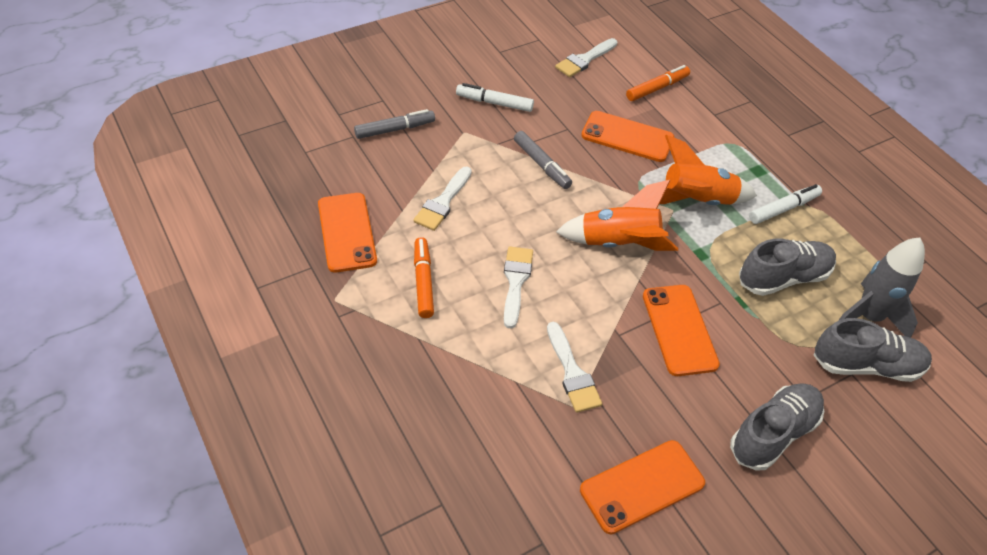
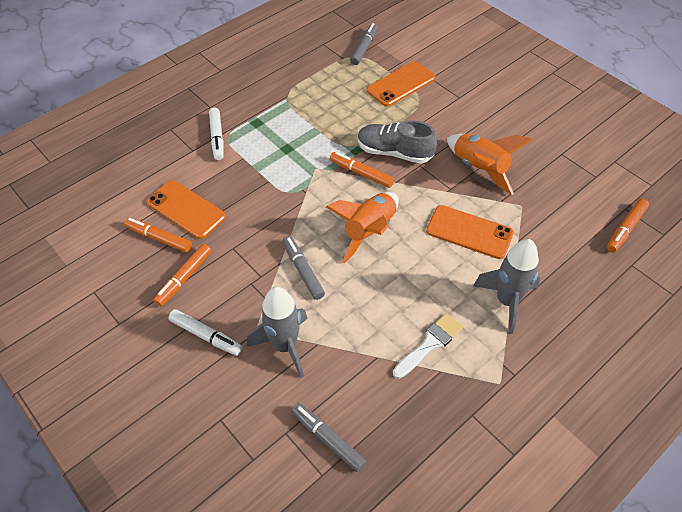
grey marker: [354,109,435,139] [514,131,572,189] = 2 -> [283,236,325,300] [291,403,366,472] [350,23,378,65] = 3
grey rocket: [838,238,925,338] = 1 -> [247,287,308,378] [473,239,540,334] = 2
grey shoe: [730,383,824,471] [739,239,836,296] [813,318,932,382] = 3 -> [358,120,437,164] = 1
orange marker: [414,237,434,318] [626,65,690,101] = 2 -> [124,218,192,253] [153,244,212,306] [330,152,394,188] [607,199,649,253] = 4
orange phone: [318,193,377,273] [580,440,705,534] [581,111,674,162] [643,285,720,376] = 4 -> [147,180,226,239] [367,61,436,107] [426,205,514,259] = 3
white brush: [413,167,472,231] [504,246,533,329] [547,322,602,413] [555,38,617,77] = 4 -> [393,313,463,379] = 1

